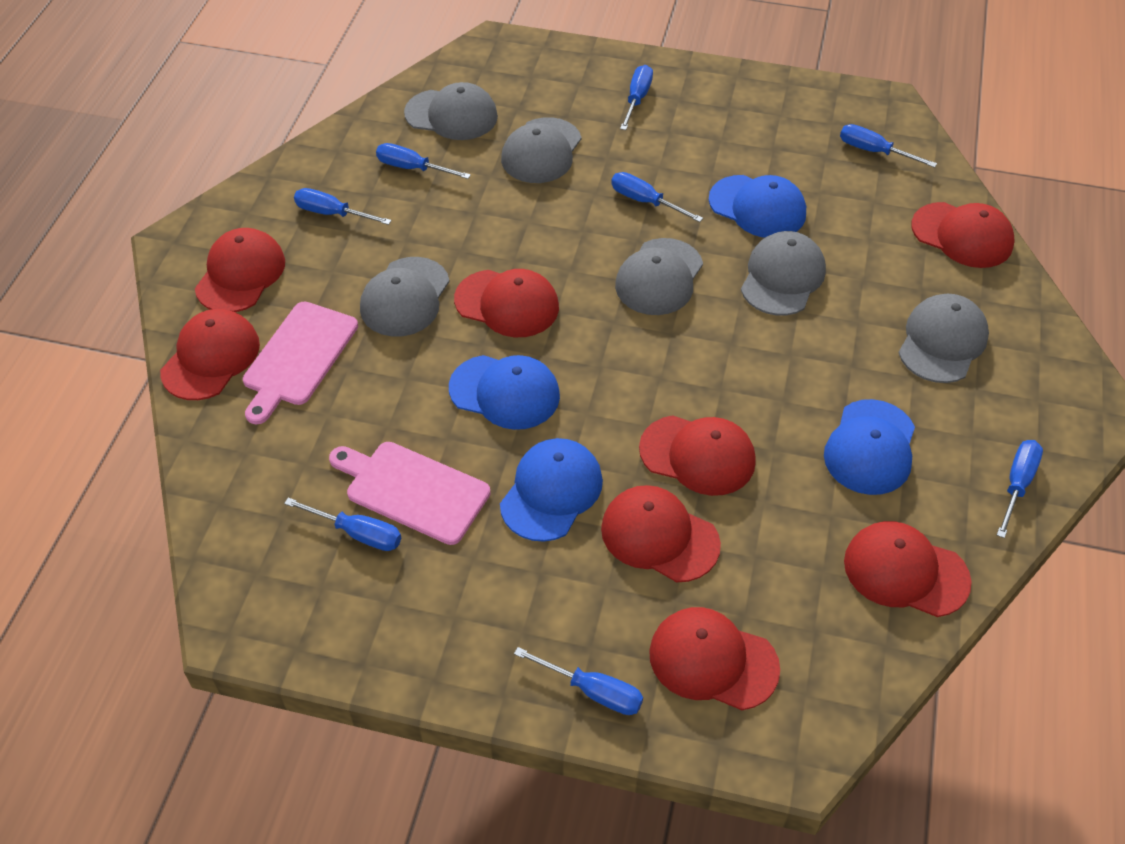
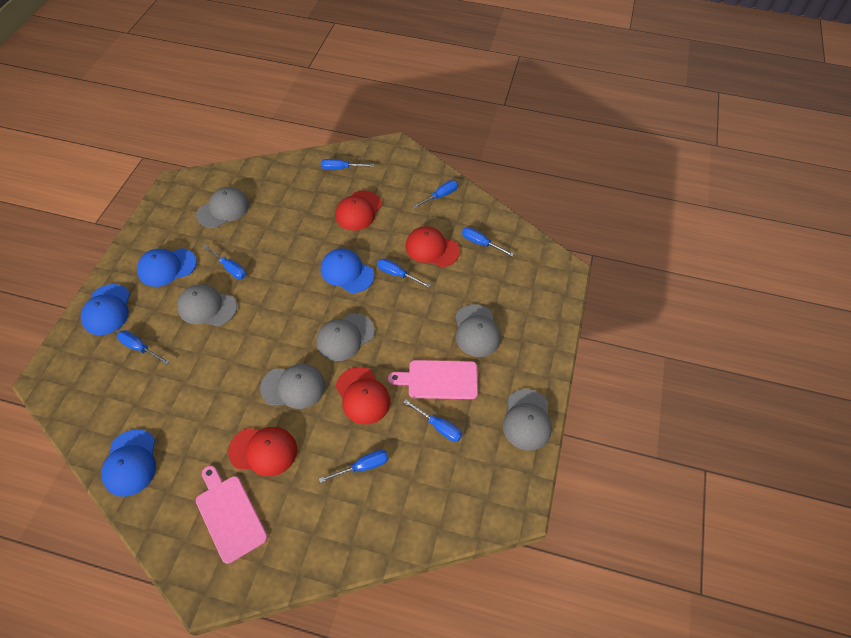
red cap: [160,309,260,400] [195,228,285,312] [454,269,559,337] [601,485,721,582] [639,415,756,496] [649,607,780,710] [844,521,972,617] [911,202,1015,268] = 8 -> [228,427,297,476] [335,191,382,231] [336,367,390,425] [406,226,460,267] = 4

